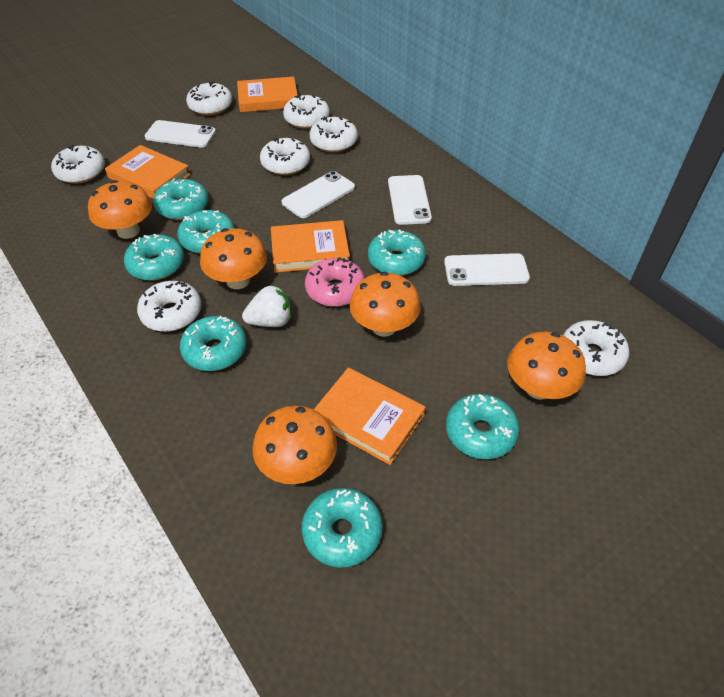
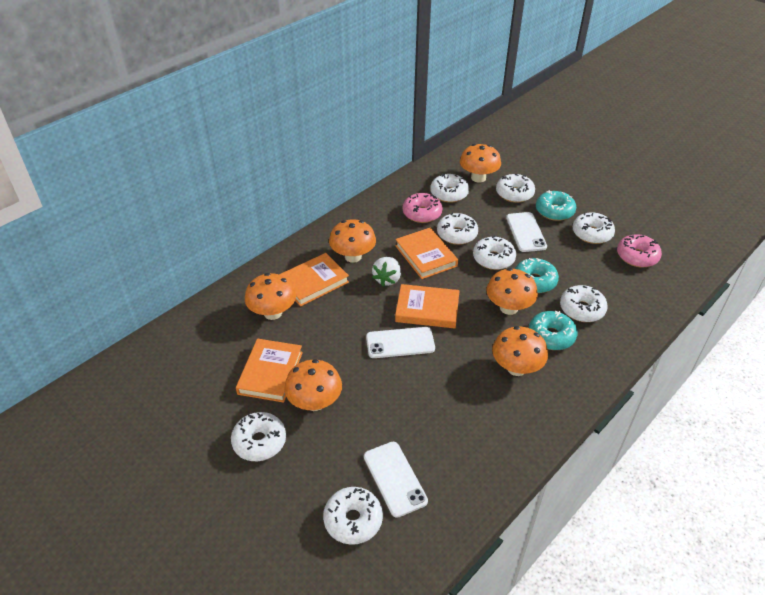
orange mushroom: [88,180,152,239] [200,228,267,289] [252,406,337,484] [350,272,421,337] [507,332,586,400] = 5 -> [245,273,296,320] [284,359,342,411] [329,219,376,263] [460,144,501,183] [486,268,538,315] [492,326,548,376] = 6
pink donut: [305,257,365,307] = 1 -> [403,193,443,223] [617,234,662,267] = 2
turquoise donut: [124,234,184,281] [153,178,209,220] [177,210,234,254] [180,316,247,371] [302,488,383,568] [368,229,426,276] [446,394,519,459] = 7 -> [515,258,559,293] [529,311,577,350] [536,190,576,221] = 3
white donut: [51,145,105,184] [137,281,202,332] [186,81,232,115] [260,137,310,175] [283,94,330,129] [310,116,358,152] [563,320,629,376] = 7 -> [231,412,286,461] [323,487,383,545] [430,173,469,203] [437,213,478,245] [473,235,516,270] [496,174,535,203] [560,285,608,322] [573,212,615,244] = 8
white phone: [145,120,216,148] [281,171,355,218] [388,175,432,225] [444,253,530,286] = 4 -> [364,442,428,518] [366,327,435,358] [506,212,547,252] = 3

